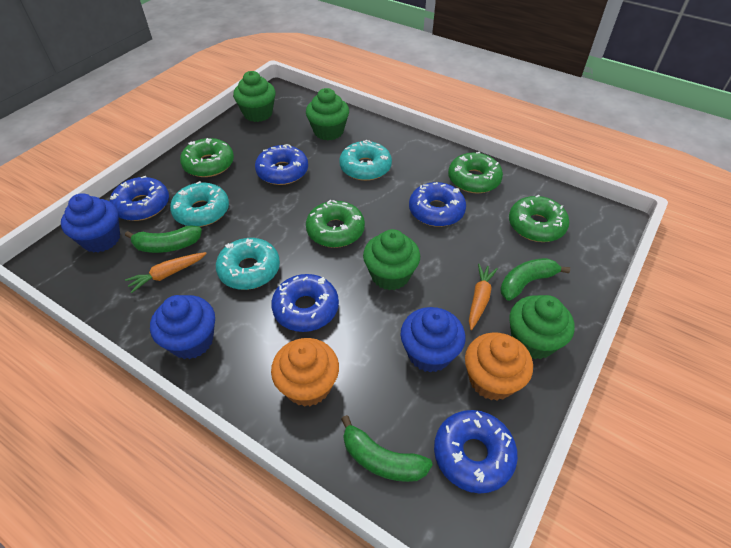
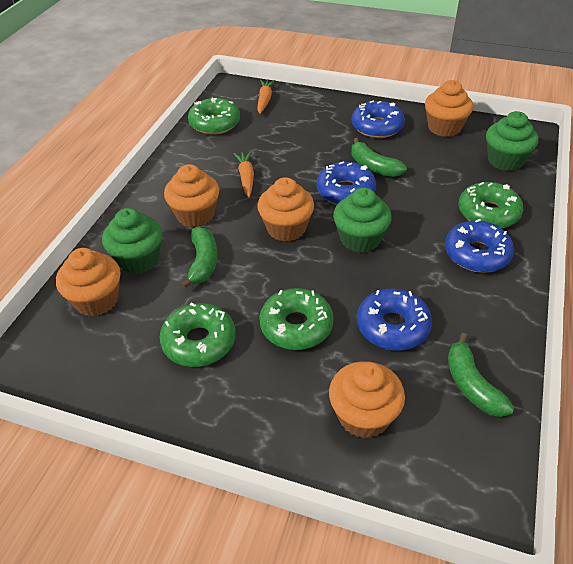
blue cupcake: [61,193,120,253] [150,295,215,359] [400,307,465,373] = 3 -> none = 0
blue donut: [110,176,169,221] [255,144,308,185] [271,274,339,332] [409,182,466,227] [434,410,518,493] = 5 -> [316,162,376,205] [351,101,405,138] [357,289,432,351] [445,219,514,273] = 4
green cupcake: [233,71,276,122] [306,88,349,141] [363,229,420,290] [509,295,575,359] = 4 -> [102,208,162,274] [333,188,392,253] [486,111,538,171] = 3
orange cupcake: [271,338,339,407] [465,332,533,400] = 2 -> [56,248,120,316] [164,164,219,227] [258,177,314,242] [329,361,405,439] [425,80,473,137] = 5
turquoise donut: [170,181,229,227] [216,238,280,290] [339,140,392,181] = 3 -> none = 0

